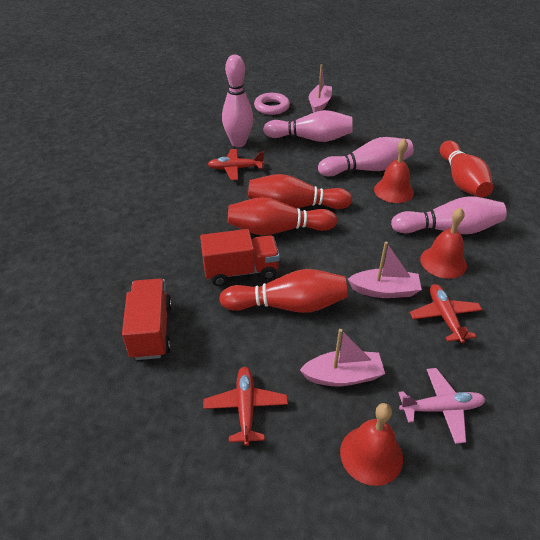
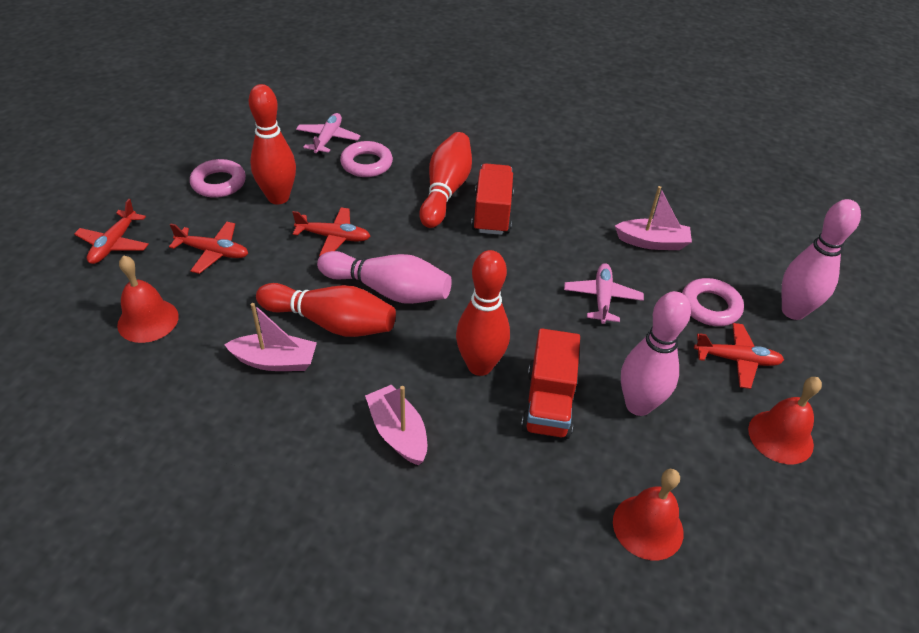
pink bowling pin: [222,55,253,147] [263,110,353,142] [318,137,414,176] [391,196,507,234] = 4 -> [317,251,452,304] [621,291,691,416] [781,199,861,320] = 3
pink plane: [398,368,485,444] = 1 -> [296,113,360,154] [564,263,644,324] = 2
pink ring: [254,93,290,115] = 1 -> [190,159,246,198] [340,141,393,177] [682,278,744,326] = 3
red plane: [203,367,288,446] [208,149,264,180] [410,284,482,343] = 3 -> [74,199,149,264] [169,222,248,274] [292,207,370,256] [694,323,784,389] = 4

